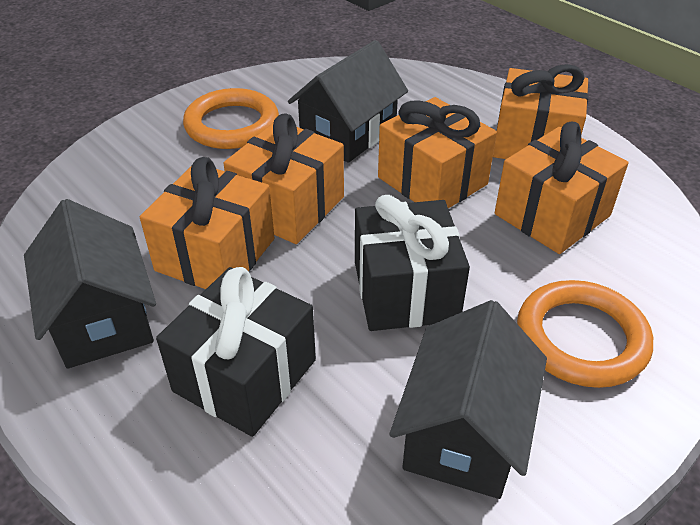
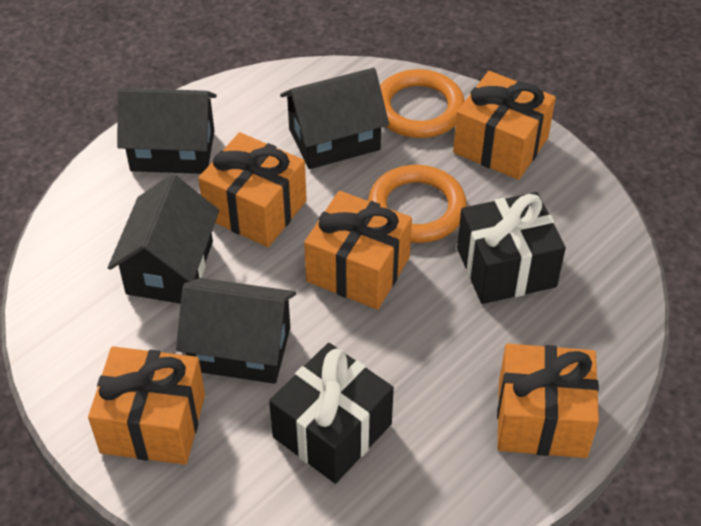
black house: [24,199,156,369] [288,40,408,163] [389,300,547,499] = 3 -> [108,174,219,304] [117,88,217,174] [176,278,296,384] [280,68,389,169] = 4

